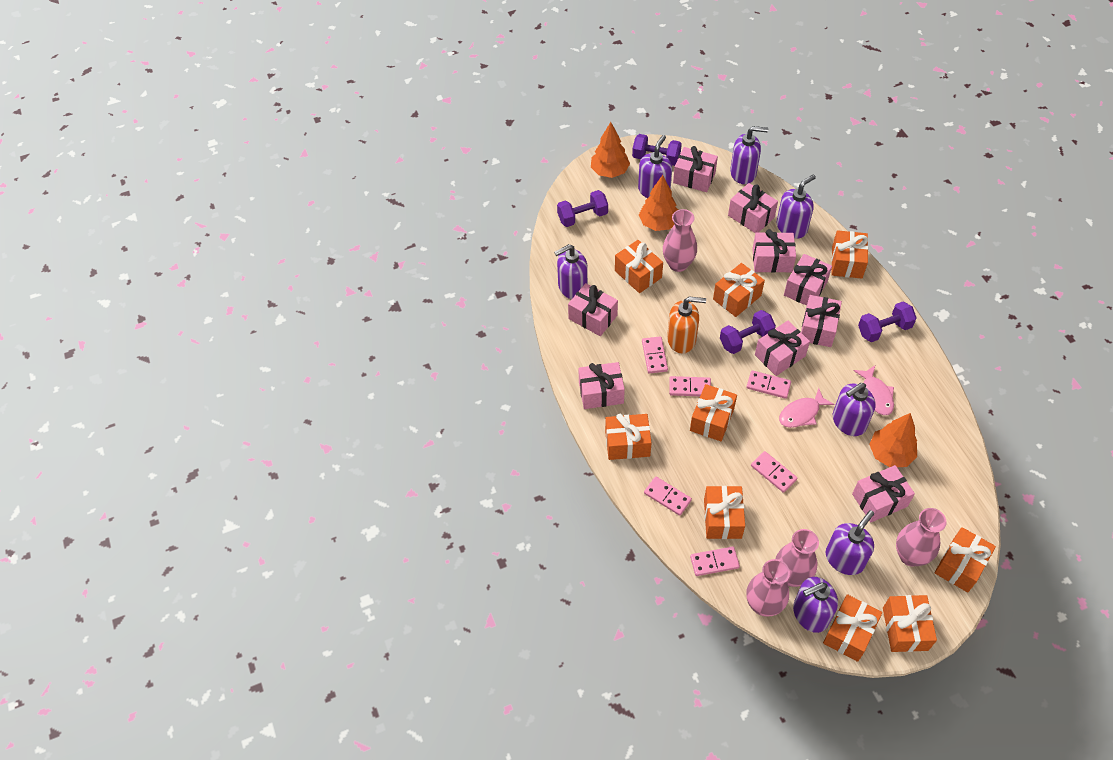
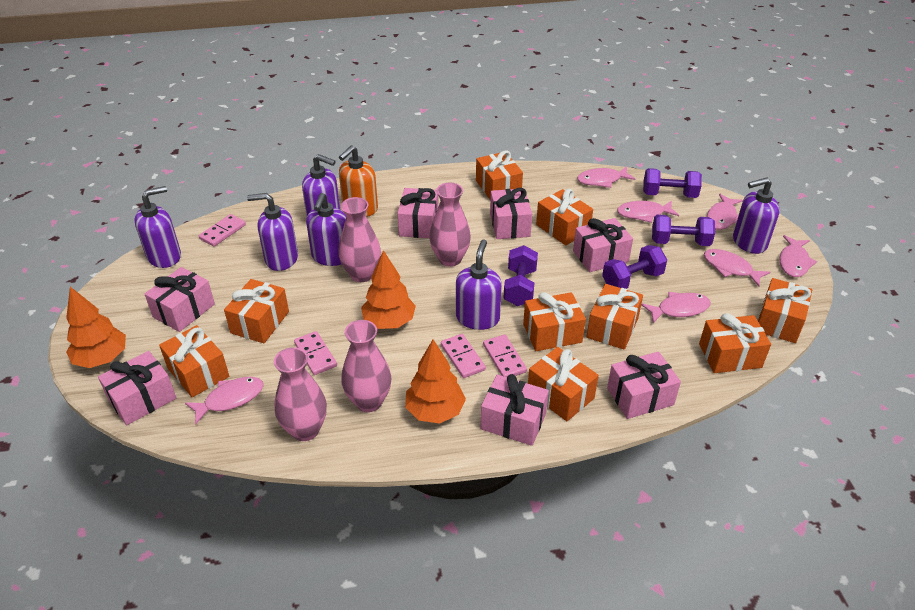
pink domino: [642,336,668,374] [644,476,692,516] [669,376,711,396] [690,547,740,576] [746,370,791,399] [751,451,797,493] = 6 -> [199,214,246,247] [294,331,337,375] [441,334,486,378] [483,335,527,377] = 4
pink fish: [779,388,834,428] [853,366,894,415] = 2 -> [185,377,264,425] [577,166,635,188] [617,201,679,223] [641,292,711,323] [704,249,770,286] [707,194,743,230] [780,235,817,277] = 7
pink gift: [568,283,618,336] [578,362,625,409] [673,146,718,192] [728,183,778,233] [752,229,796,273] [755,321,810,376] [784,254,832,306] [801,295,842,347] [852,465,915,522] = 9 -> [98,351,177,425] [144,267,215,332] [398,188,439,238] [481,374,549,446] [490,188,532,239] [573,218,633,272] [607,351,681,419] = 7
purple soap dispenser: [554,244,588,299] [638,135,672,198] [730,126,768,184] [776,175,816,239] [793,577,838,633] [826,510,874,575] [833,383,876,436] = 7 -> [134,186,181,268] [247,193,298,271] [302,154,340,216] [306,193,346,266] [456,239,502,330] [733,177,780,254] = 6

